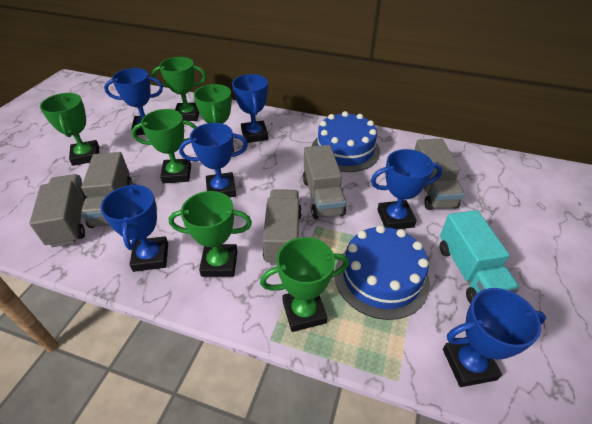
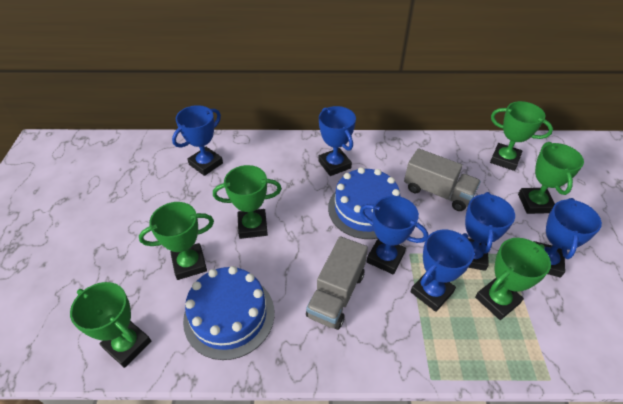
grey truck: [29,174,86,247] [81,152,133,228] [263,189,302,265] [303,145,346,219] [414,139,465,210] = 5 -> [306,236,368,330] [404,148,481,211] = 2
turquoise truck: [440,210,520,304] = 1 -> none = 0

